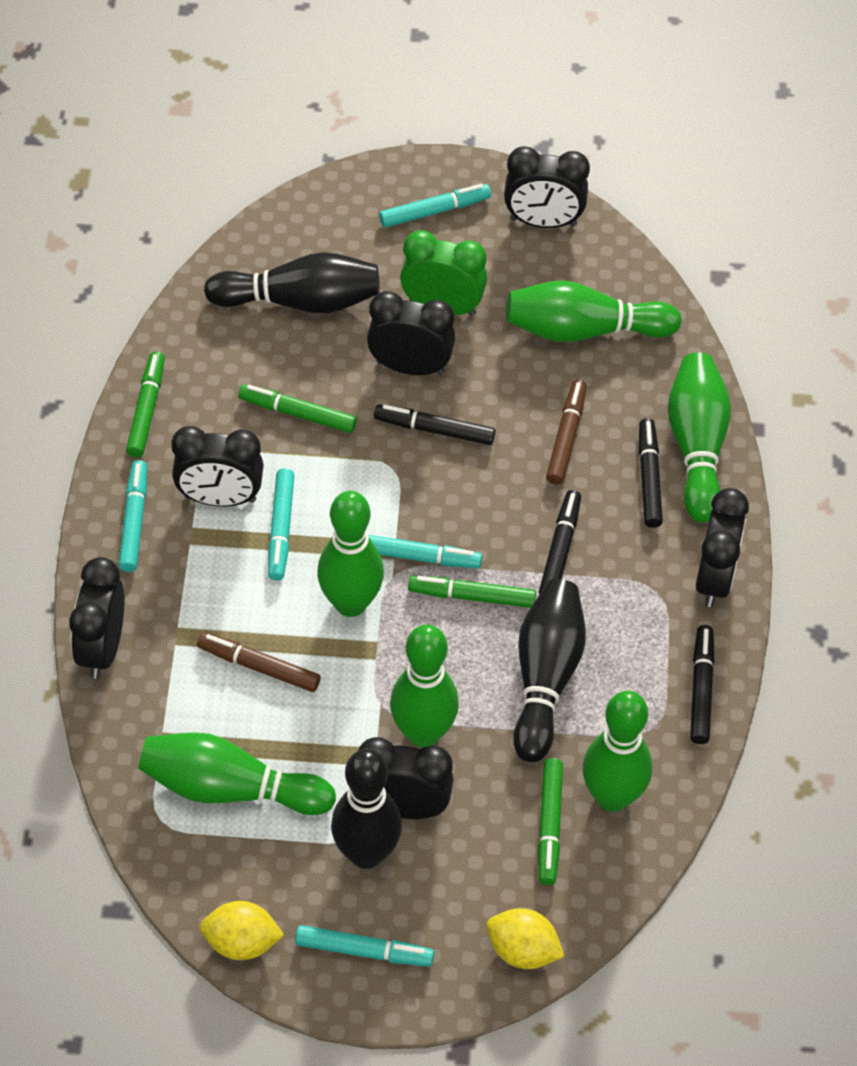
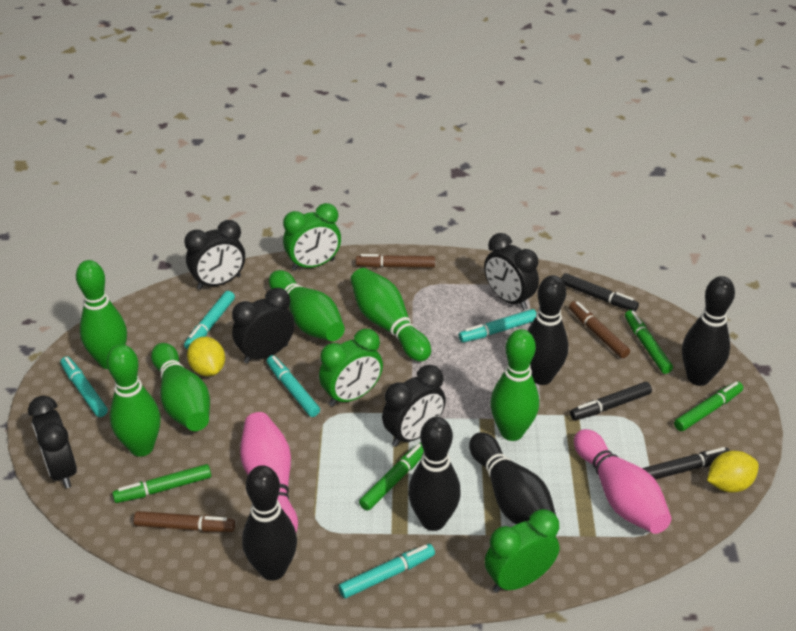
black bowling pin: [204,252,380,313] [331,749,402,869] [513,579,586,762] = 3 -> [242,465,297,581] [408,417,461,531] [469,432,556,524] [527,275,568,385] [682,276,735,386] = 5
black clock: [69,557,124,679] [171,426,264,507] [358,737,453,819] [367,291,455,375] [504,146,590,228] [696,488,749,607] = 6 -> [28,396,77,488] [184,220,245,290] [232,288,295,364] [382,365,446,447] [484,233,539,310] = 5
black marker: [374,404,495,445] [539,490,581,594] [639,418,663,528] [690,625,715,744] = 4 -> [561,273,639,312] [570,382,652,421] [642,447,730,479] = 3
brown marker: [197,633,321,692] [546,380,587,485] = 2 -> [134,511,235,532] [356,254,435,268] [569,301,630,358] = 3
green clock: [400,230,487,316] = 1 -> [283,203,341,271] [319,329,383,406] [485,509,560,593] = 3
pink bowling pin: none = 0 -> [240,412,298,532] [574,429,672,534] = 2

